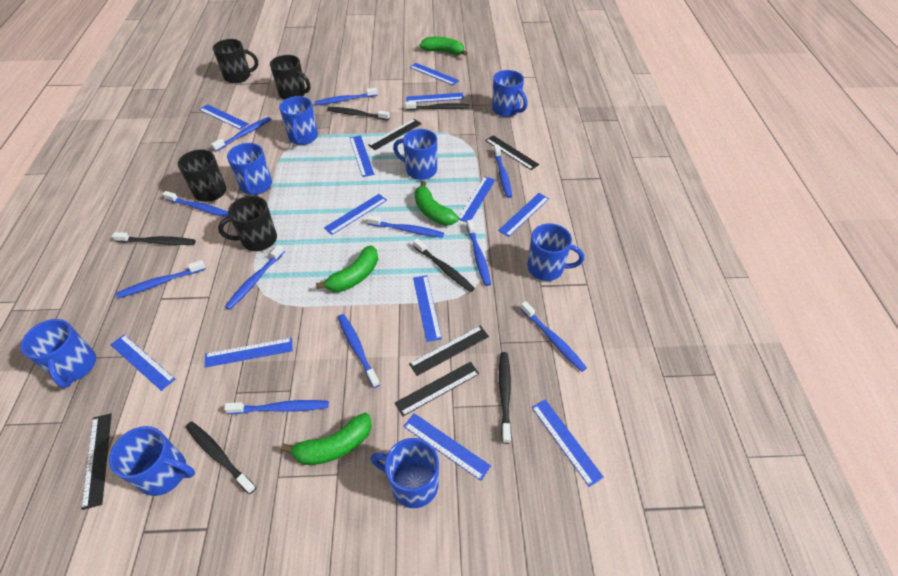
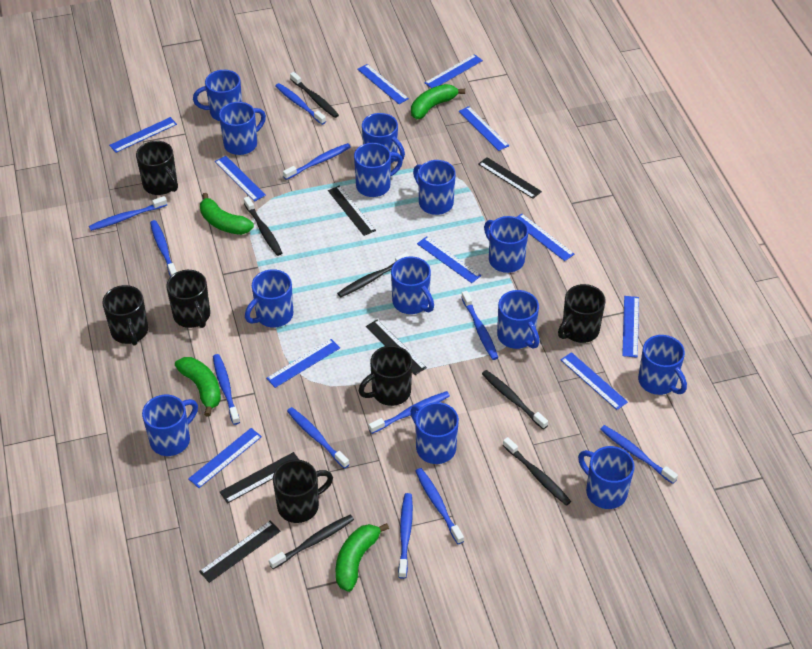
black mug: [178,149,226,202] [213,39,258,83] [218,196,277,251] [270,55,310,99] = 4 -> [102,285,148,346] [136,141,178,195] [166,270,210,328] [273,460,333,523] [359,345,412,406] [558,284,606,343] = 6
blue mug: [21,319,96,388] [109,426,195,496] [227,143,272,195] [279,96,318,145] [370,438,439,508] [393,129,437,180] [492,70,528,117] [527,223,584,281] = 8 -> [142,395,198,456] [193,70,242,121] [219,102,266,155] [245,269,293,328] [354,143,403,197] [362,113,405,163] [391,257,434,314] [411,402,459,464] [413,160,456,215] [484,216,529,273] [497,290,540,349] [578,446,635,509] [638,335,687,395] = 13
blue ruler: [110,334,175,391] [199,104,249,130] [205,338,293,368] [324,194,387,235] [350,135,374,177] [403,413,491,481] [406,93,464,103] [410,63,459,85] [413,275,442,342] [458,176,495,222] [498,193,549,237] [531,399,604,487] = 12 -> [109,117,177,153] [188,428,262,488] [215,156,266,201] [266,339,340,388] [357,64,409,104] [417,236,482,283] [425,54,483,88] [459,106,509,151] [517,214,575,261] [561,352,628,410] [622,296,639,358] = 11

